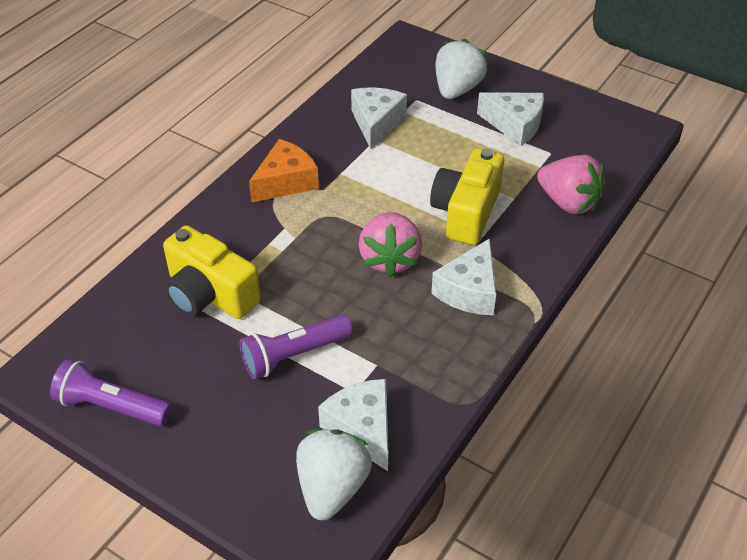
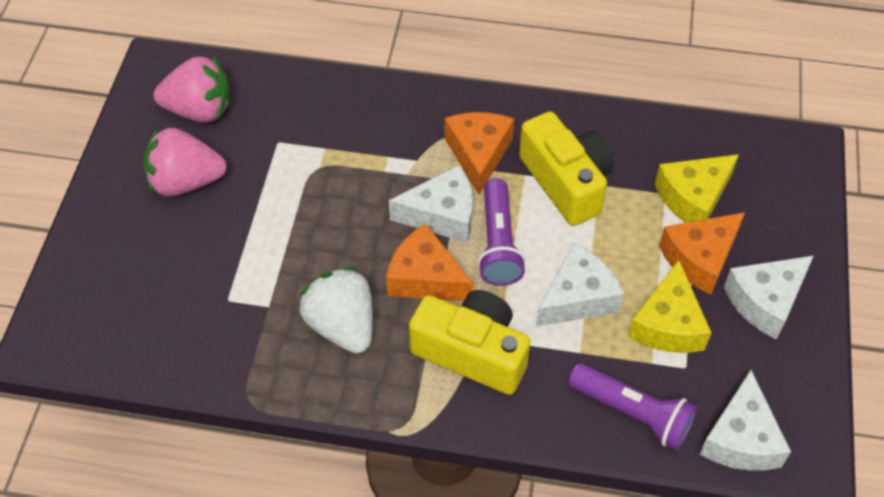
orange cheese: [249,139,319,202] = 1 -> [386,223,474,301] [445,112,514,195] [659,212,745,295] = 3
white strawberry: [296,429,372,521] [435,39,487,99] = 2 -> [299,266,373,354] = 1
yellow cheese: none = 0 -> [628,260,711,353] [655,154,739,223] = 2

